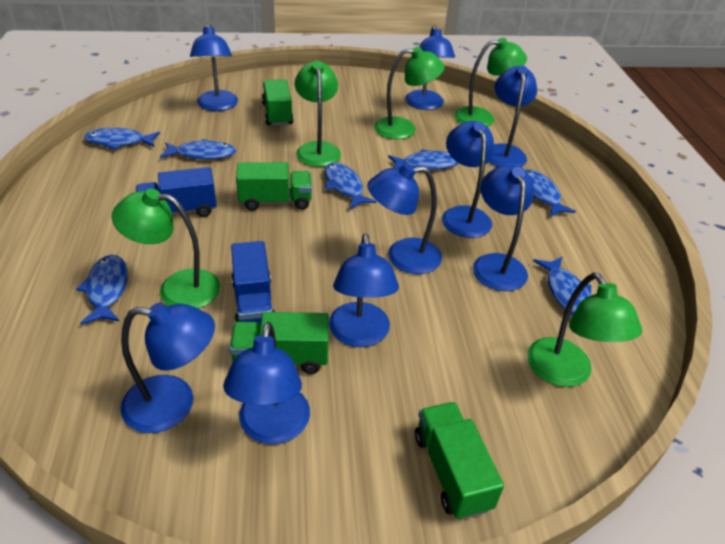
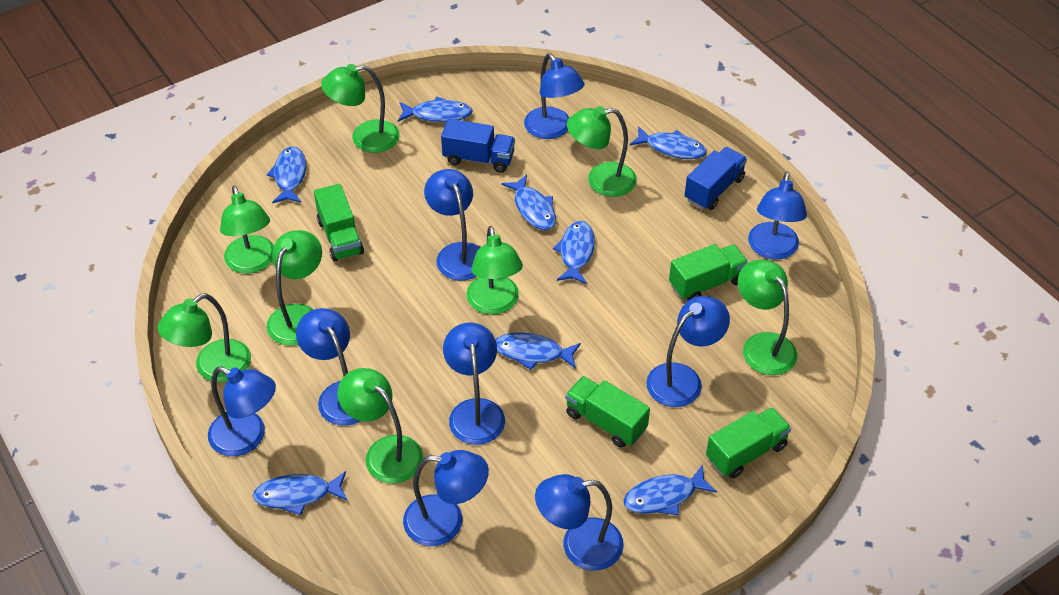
blue fish: [76,255,128,325] [84,128,160,150] [160,139,236,160] [325,162,376,209] [388,149,458,170] [526,169,576,217] [533,257,591,316] = 7 -> [253,471,348,516] [267,146,306,203] [398,97,473,122] [495,332,581,370] [502,174,556,230] [553,221,595,284] [623,464,717,515] [630,126,707,159] = 8
green lamp: [112,189,220,309] [295,61,341,167] [374,46,445,139] [454,38,527,127] [527,272,642,387] = 5 -> [157,293,251,383] [220,185,274,273] [267,230,322,346] [321,64,400,153] [337,368,423,483] [467,226,523,315] [567,106,637,197] [738,260,797,375] = 8

